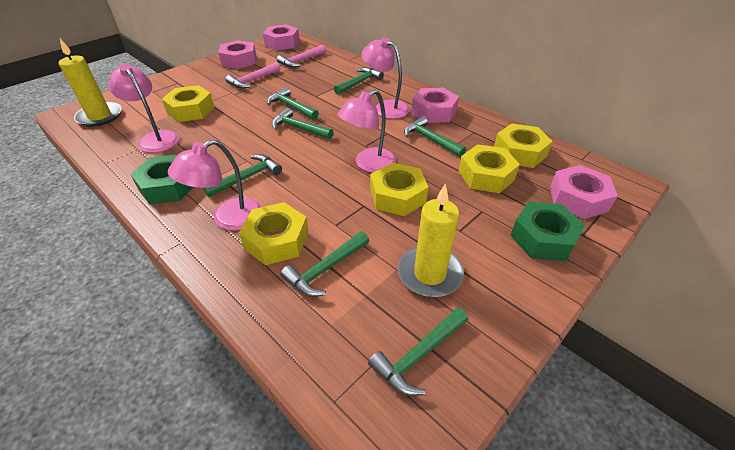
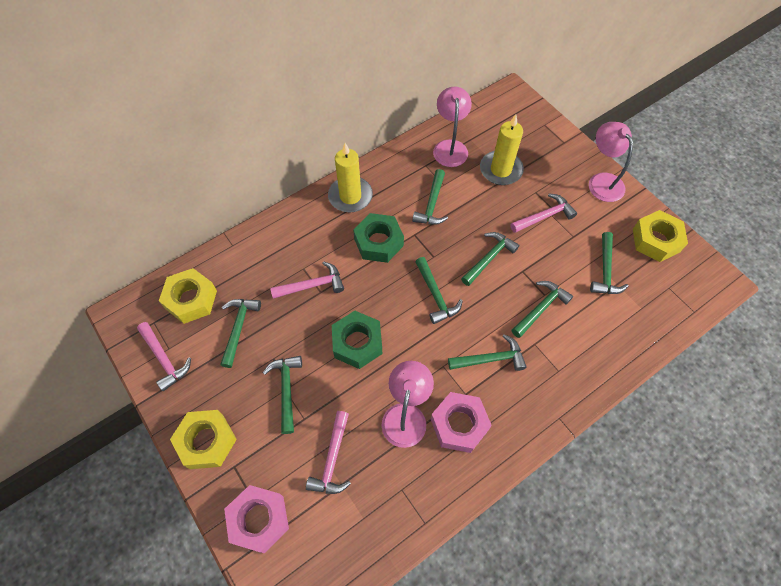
green hammer: [203,154,282,197] [267,87,319,120] [272,108,334,139] [281,231,369,297] [334,67,384,95] [368,308,468,396] [404,116,466,157] = 7 -> [220,299,261,368] [263,356,302,434] [412,169,448,225] [415,257,463,324] [448,334,527,371] [461,232,519,286] [512,281,573,338] [590,232,629,294] = 8
pink hammer: [226,62,280,89] [277,45,326,68] = 2 -> [137,322,191,391] [270,261,344,299] [306,411,351,494] [510,194,577,233] = 4
pink lamp: [109,64,179,153] [168,139,261,230] [337,89,396,173] [362,37,410,119] = 4 -> [382,361,434,448] [433,86,472,167] [589,122,633,202] = 3
pink nut: [218,40,257,69] [263,24,300,51] [411,88,459,123] [550,165,618,219] = 4 -> [224,485,289,553] [431,392,492,453] = 2
yellow nut: [162,85,215,122] [239,202,309,265] [370,163,428,216] [458,144,520,193] [494,124,553,168] = 5 -> [159,268,217,324] [170,410,237,469] [633,210,688,262] = 3

